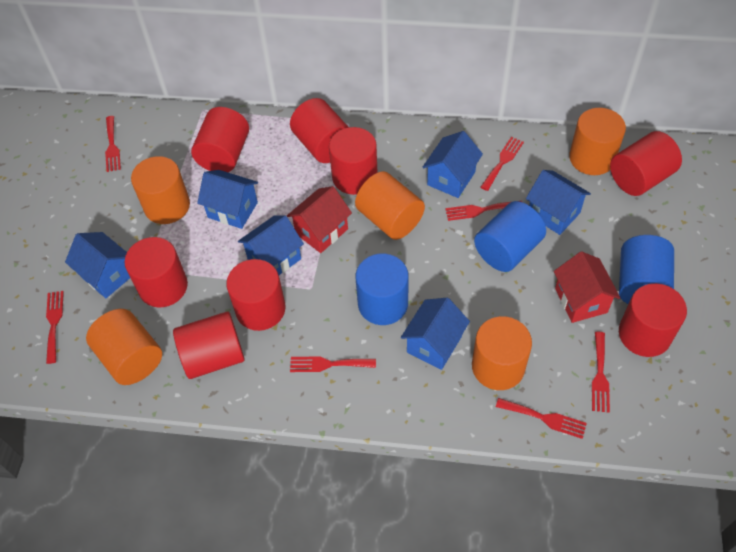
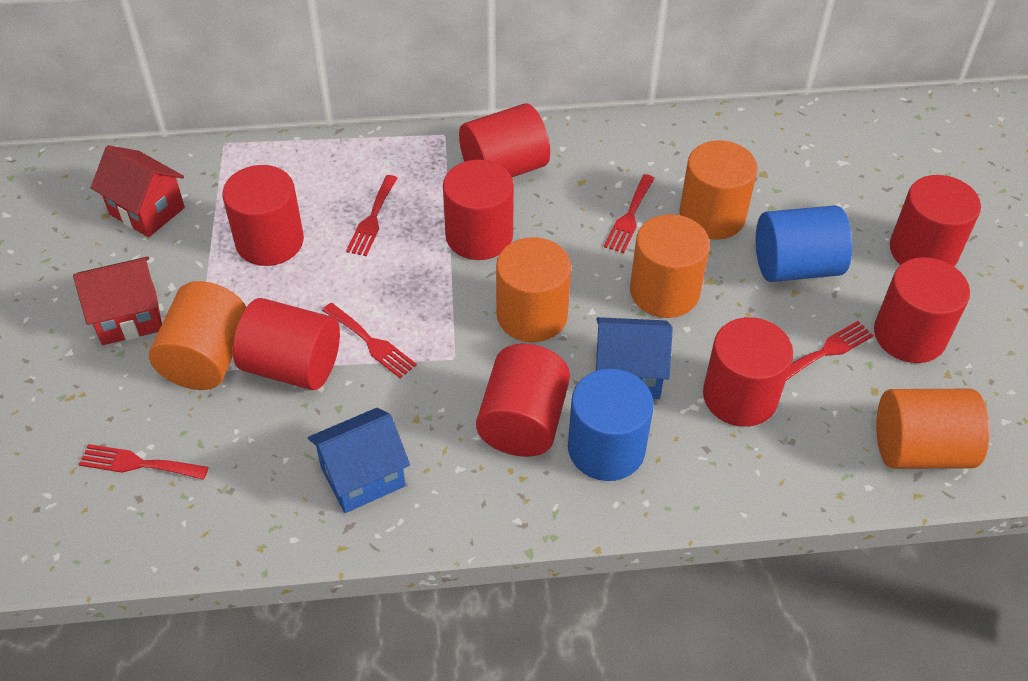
blue cylinder: [356,253,409,325] [474,201,546,272] [619,235,674,304] = 3 -> [568,369,654,481] [756,205,852,282] = 2
blue house: [65,232,130,298] [197,170,258,229] [238,216,304,275] [401,298,470,370] [422,131,483,198] [526,170,591,235] = 6 -> [308,408,410,513] [596,317,673,399] = 2
red fork: [46,291,64,364] [105,116,121,172] [290,356,376,372] [445,201,522,221] [481,137,524,191] [496,398,587,439] [592,332,610,413] = 7 -> [79,444,209,480] [322,303,417,378] [346,175,398,256] [604,174,655,253] [786,321,874,380] = 5

